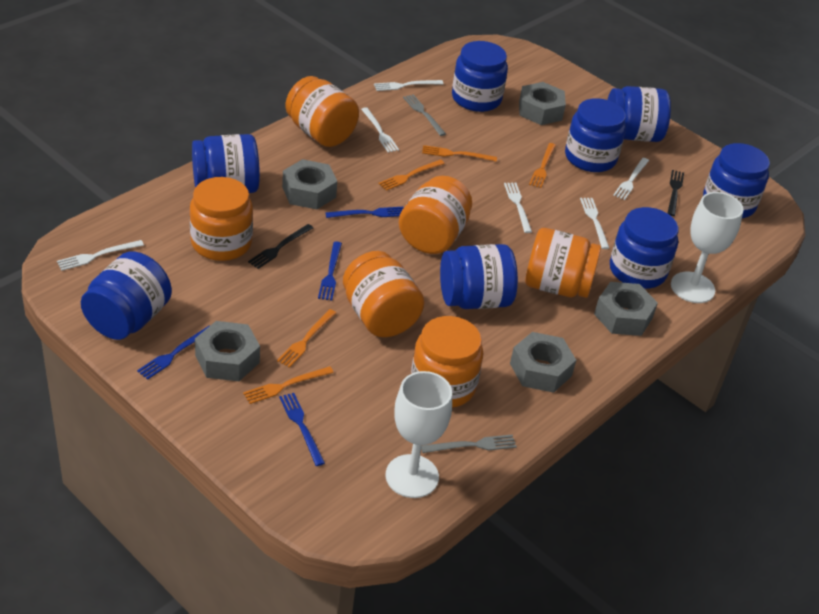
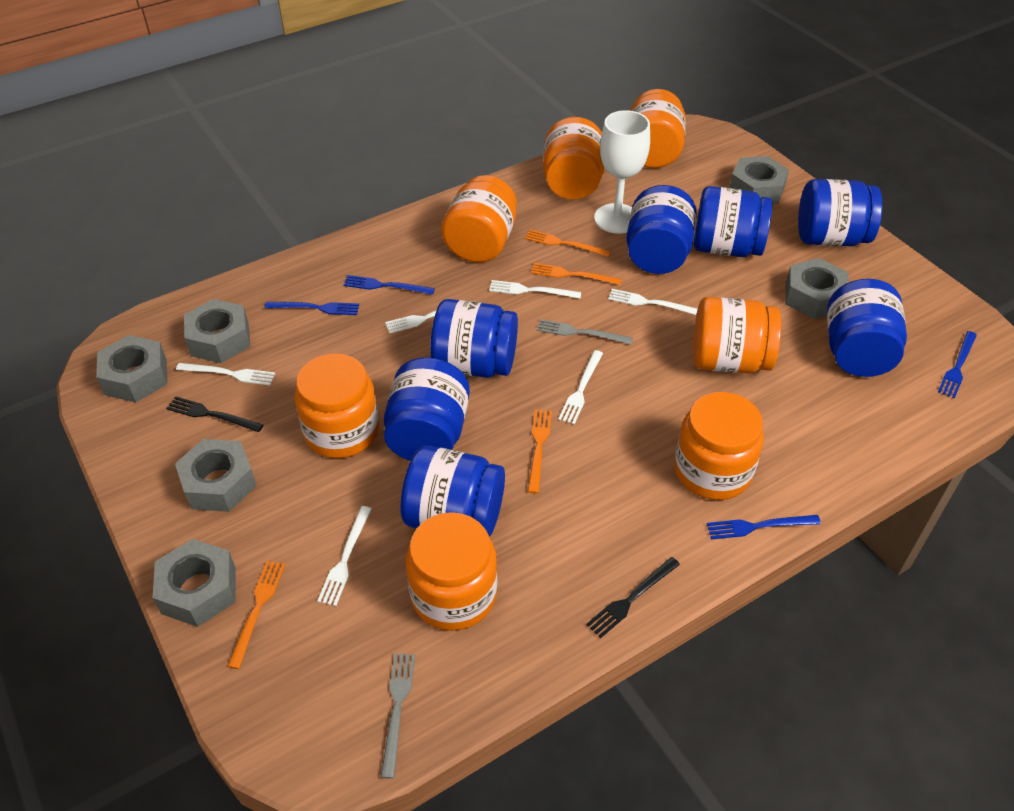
blue jar: [81,251,172,340] [192,134,260,193] [440,244,518,309] [452,41,508,112] [565,98,626,172] [608,86,671,142] [610,207,679,289] [703,143,770,218] = 8 -> [384,358,470,461] [400,445,505,537] [430,299,518,378] [626,185,697,274] [694,186,773,257] [798,179,882,246] [827,279,907,377] = 7
grey nut: [195,321,260,381] [282,159,337,209] [510,332,576,393] [519,82,566,125] [594,282,658,336] = 5 -> [96,335,167,402] [153,539,235,627] [175,439,257,512] [184,299,250,363] [729,156,789,204] [785,258,849,319] = 6
orange fork: [243,366,334,404] [277,309,336,368] [379,160,445,191] [422,145,497,162] [529,143,556,188] = 5 -> [227,561,286,669] [525,230,611,257] [528,409,552,494] [531,263,622,285] = 4
orange jar: [190,177,253,261] [285,76,359,147] [343,251,425,337] [399,176,472,254] [411,316,483,408] [525,228,601,298] = 6 -> [295,353,379,458] [406,512,497,631] [441,175,517,262] [543,117,604,199] [630,89,686,168] [674,392,764,500] [693,297,781,374] = 7
white goblet: [385,371,452,498] [671,192,744,303] = 2 -> [594,110,650,234] = 1

